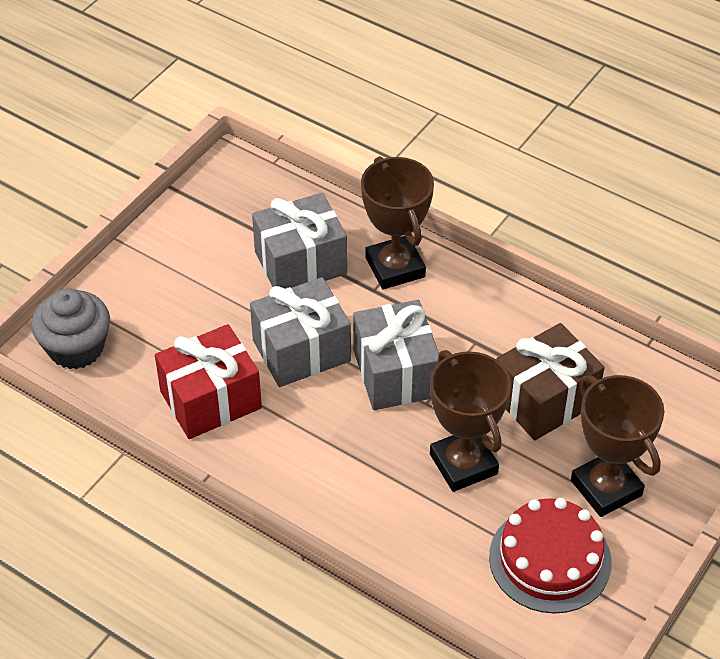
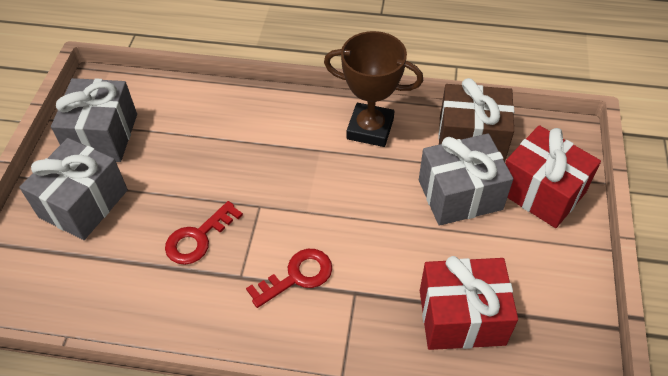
brown trophy: [361,156,434,289] [430,350,511,492] [571,375,664,517] = 3 -> [324,31,423,147] = 1
grey cupcake: [31,288,110,369] = 1 -> none = 0
red cake: [489,498,612,614] = 1 -> none = 0
red gift: [155,324,262,439] = 1 -> [420,256,518,350] [505,125,601,228] = 2
red key: none = 0 -> [165,201,243,265] [246,249,332,308] = 2

